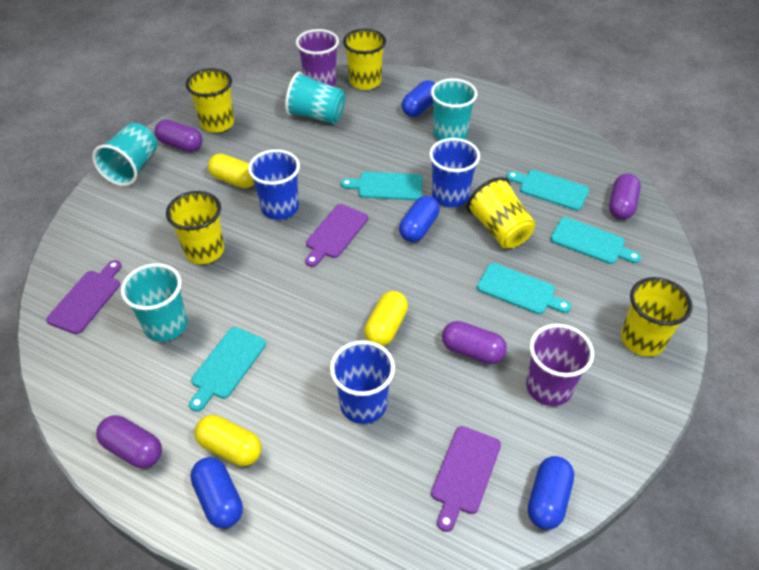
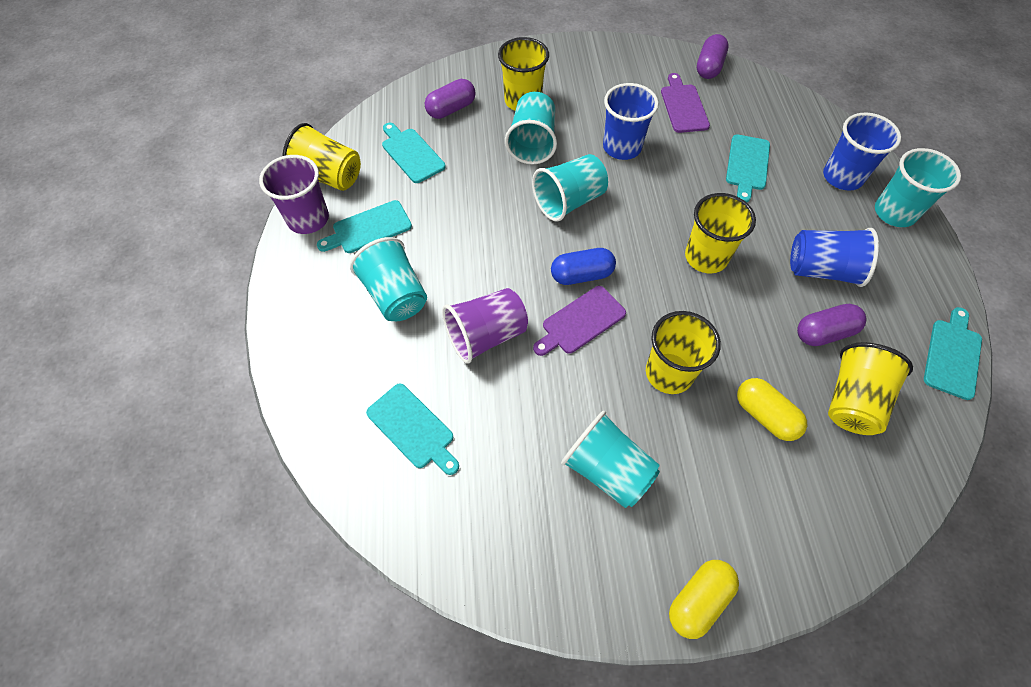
blue capsule: [190,457,243,529] [399,196,440,242] [402,80,436,117] [528,456,574,530] = 4 -> [551,248,616,285] = 1
purple capsule: [96,415,162,468] [155,119,203,152] [442,321,507,364] [609,173,641,220] = 4 -> [425,79,476,119] [697,34,729,79] [797,304,866,346] = 3
purple cutting board: [46,260,122,334] [305,204,368,267] [431,426,501,532] = 3 -> [533,286,626,356] [661,73,710,133] = 2
turquoise cup: [92,123,157,186] [121,263,188,342] [285,72,345,124] [431,78,477,140] = 4 -> [350,237,427,321] [505,92,557,165] [532,154,608,222] [561,411,660,508] [875,148,961,227] = 5
yellow capsule: [194,415,262,466] [208,153,254,188] [364,291,408,346] = 3 -> [669,560,739,639] [737,378,807,441] = 2

